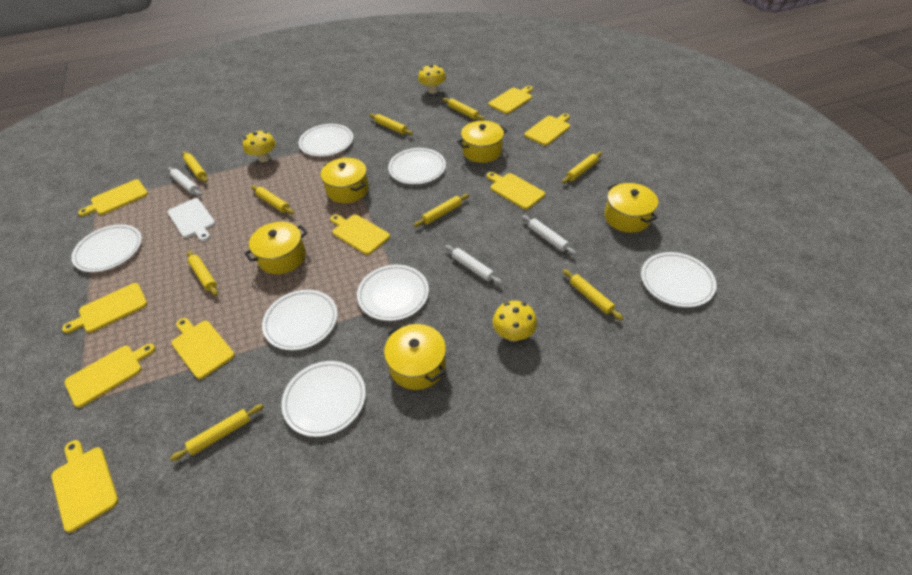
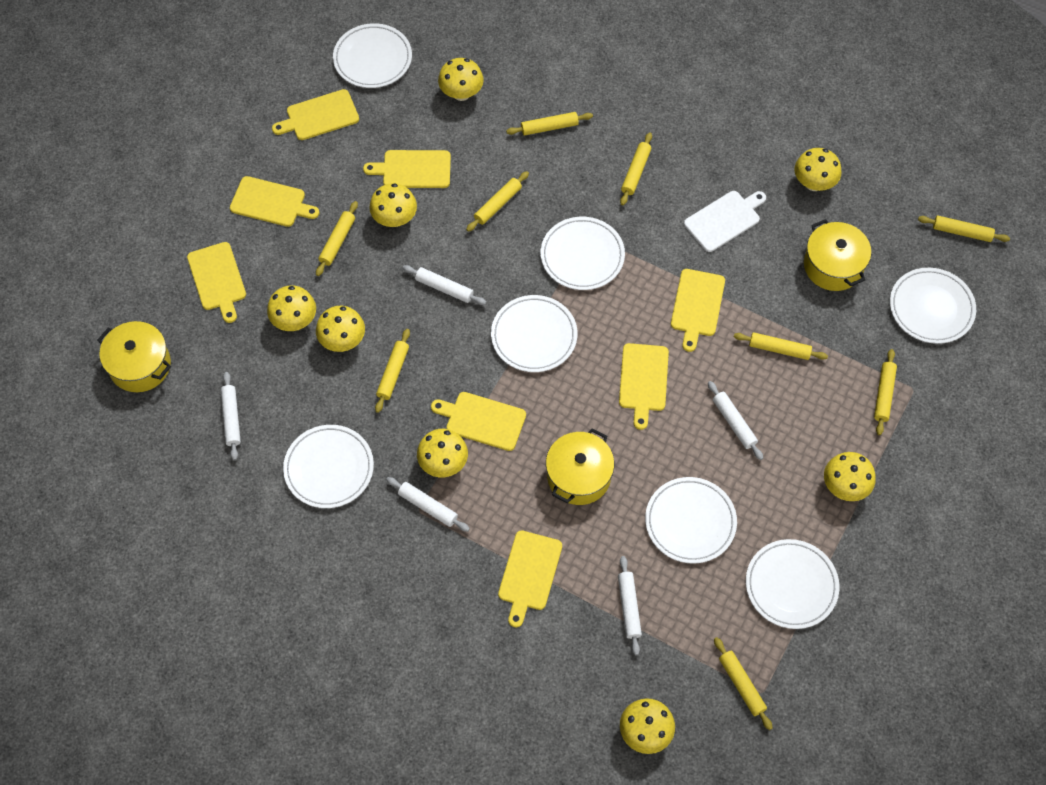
white rolling pin: [168,167,202,196] [445,245,502,285] [522,215,577,255] = 3 -> [220,372,241,460] [386,477,470,532] [403,265,486,305] [618,556,642,655] [708,381,763,460] = 5
yellow cutting board: [51,440,118,533] [62,283,147,333] [64,343,156,408] [78,179,148,216] [171,318,235,379] [330,214,390,255] [487,172,545,209] [488,86,533,114] [524,113,570,146] = 9 -> [187,242,246,323] [230,176,319,227] [272,89,359,140] [363,150,451,188] [431,392,526,451] [498,530,562,627] [619,343,669,430] [671,269,725,352] = 8
yellow mushroom: [243,131,276,162] [418,64,446,94] [493,301,537,342] = 3 -> [267,286,316,331] [316,306,365,352] [369,183,417,227] [417,429,468,477] [438,58,484,101] [620,698,675,754] [794,148,841,191] [824,452,876,501] = 8
yellow pot: [244,222,308,274] [321,158,369,203] [384,324,446,390] [457,121,507,163] [604,183,658,233] = 5 -> [98,321,171,392] [546,428,614,505] [804,219,871,291] = 3

